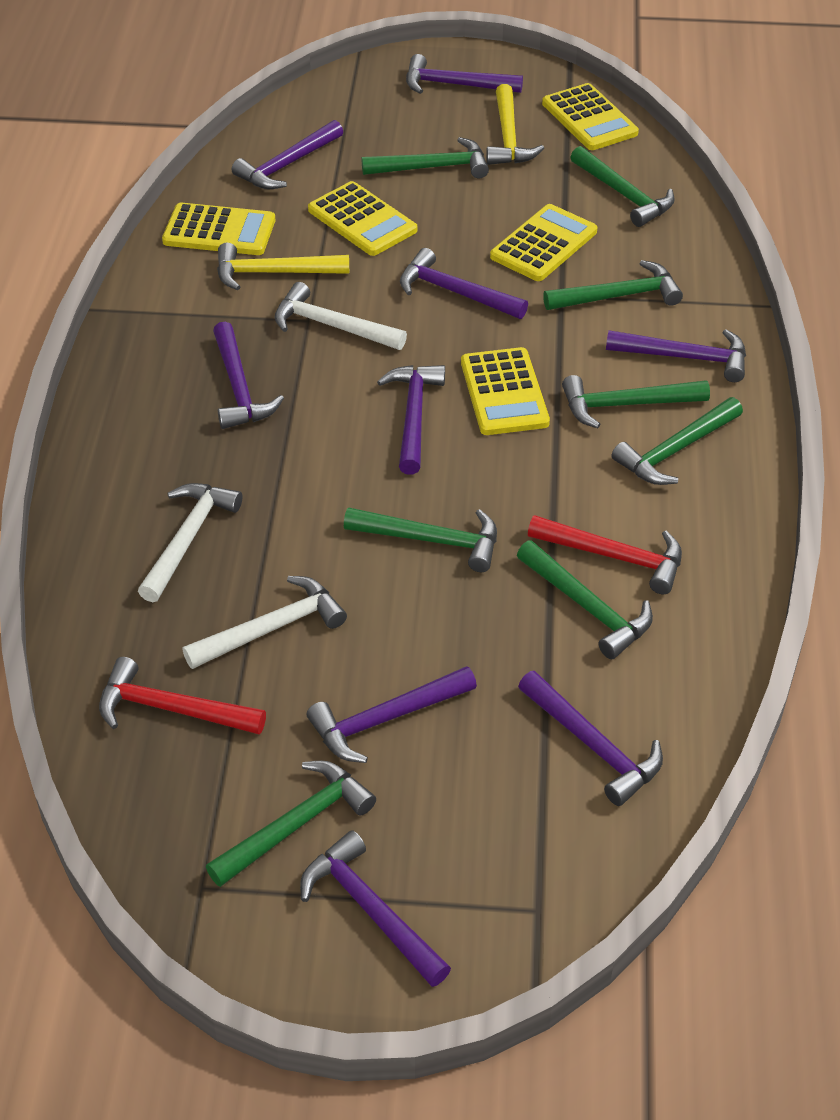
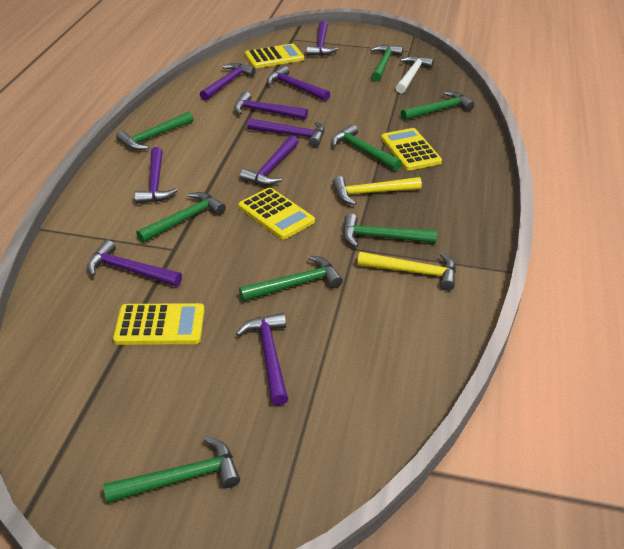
red hammer: [99,657,266,734] [528,515,682,594] = 2 -> none = 0
white hammer: [138,483,242,602] [182,576,347,669] [274,282,407,350] = 3 -> [396,56,434,94] = 1
yellow calculator: [162,203,275,255] [308,181,417,256] [461,347,550,435] [490,204,597,281] [542,83,639,150] = 5 -> [113,303,205,345] [238,187,315,239] [245,44,304,68] [381,128,442,171] = 4

